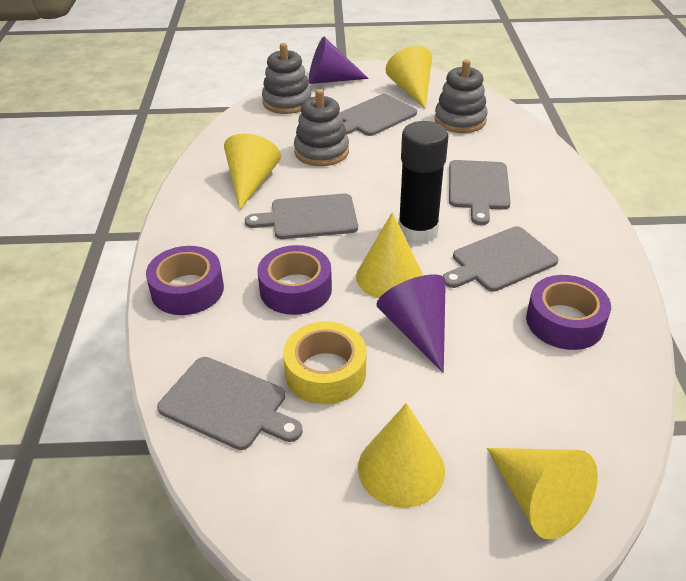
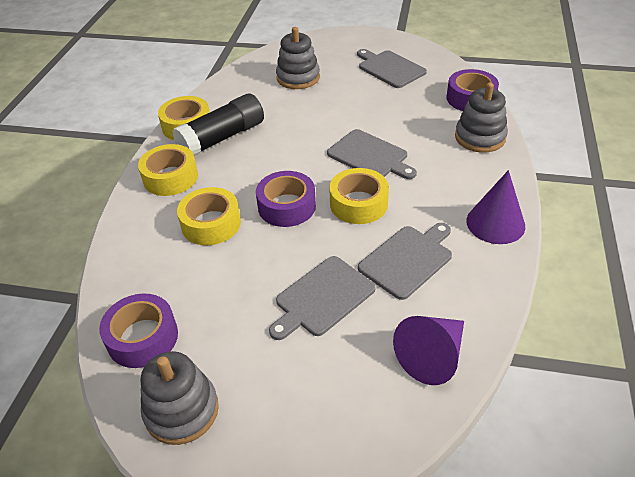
grey cutting board: [157,357,303,450] [245,194,358,239] [340,94,417,136] [443,227,559,292] [449,160,511,225] = 5 -> [269,256,376,340] [327,129,417,179] [357,49,427,88] [358,223,452,300] = 4
yellow cone: [224,134,281,210] [356,212,423,298] [358,403,445,508] [385,46,432,109] [487,448,598,539] = 5 -> none = 0
yellow tape: [283,322,367,405] = 1 -> [138,144,198,196] [158,96,210,140] [177,187,241,245] [329,168,389,224] = 4

